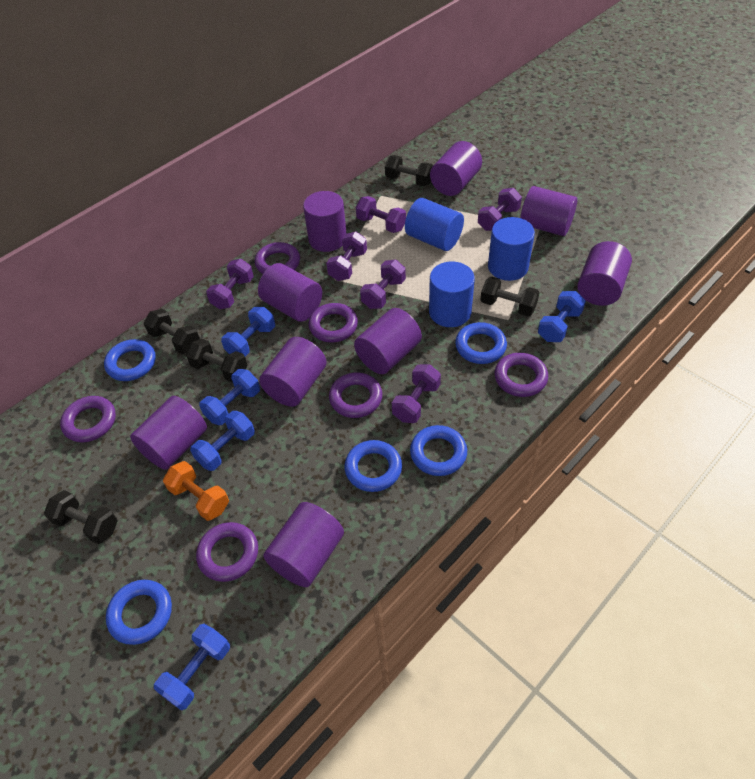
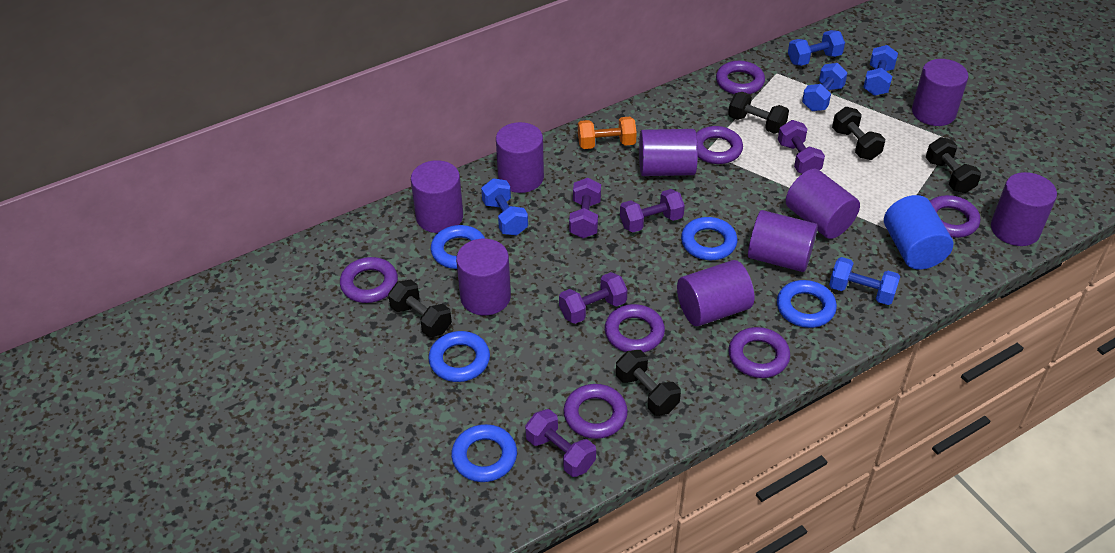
blue cylinder: [405,198,464,251] [429,262,475,327] [488,217,535,281] = 3 -> [884,195,953,270] = 1
purple dumbbell: [206,259,254,309] [326,232,367,281] [356,196,406,233] [360,260,406,309] [392,365,441,423] [478,188,522,231] = 6 -> [525,409,596,477] [559,272,628,324] [569,178,601,238] [620,189,685,232] [778,120,825,174] = 5
purple ring: [60,396,116,443] [196,522,258,582] [255,242,300,274] [309,303,358,343] [329,373,382,418] [495,353,548,397] = 6 -> [340,257,398,303] [564,384,628,439] [605,304,665,352] [696,126,743,164] [716,61,765,94] [729,327,790,378] [930,195,980,238] = 7

